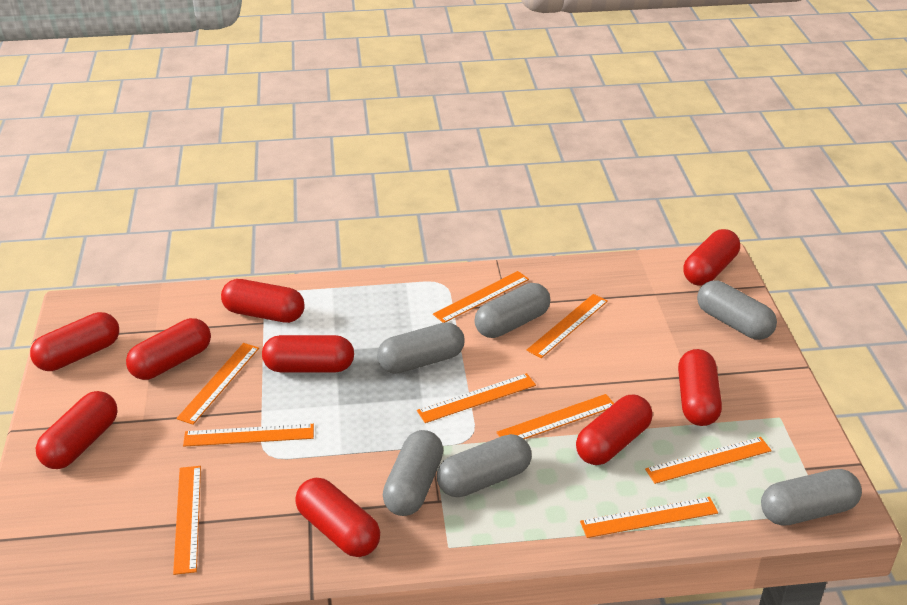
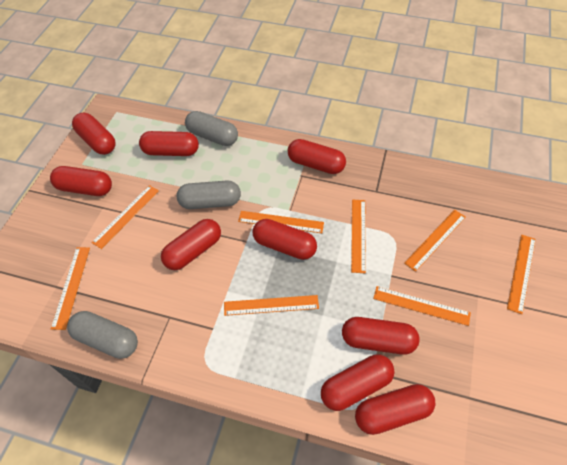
grey capsule: [377,322,465,374] [383,430,443,516] [437,434,532,497] [474,283,550,338] [697,281,777,340] [761,469,862,526] = 6 -> [67,311,138,359] [177,181,241,209] [185,111,238,146] = 3
orange ruler: [173,466,201,575] [176,343,259,425] [183,424,314,447] [417,373,536,423] [433,271,529,323] [496,394,614,439] [527,294,608,358] [580,497,718,538] [645,437,772,484] = 9 -> [51,247,90,330] [91,185,159,249] [224,295,319,316] [238,211,324,233] [351,199,366,273] [373,286,471,326] [404,210,466,272] [507,235,536,314] = 8

